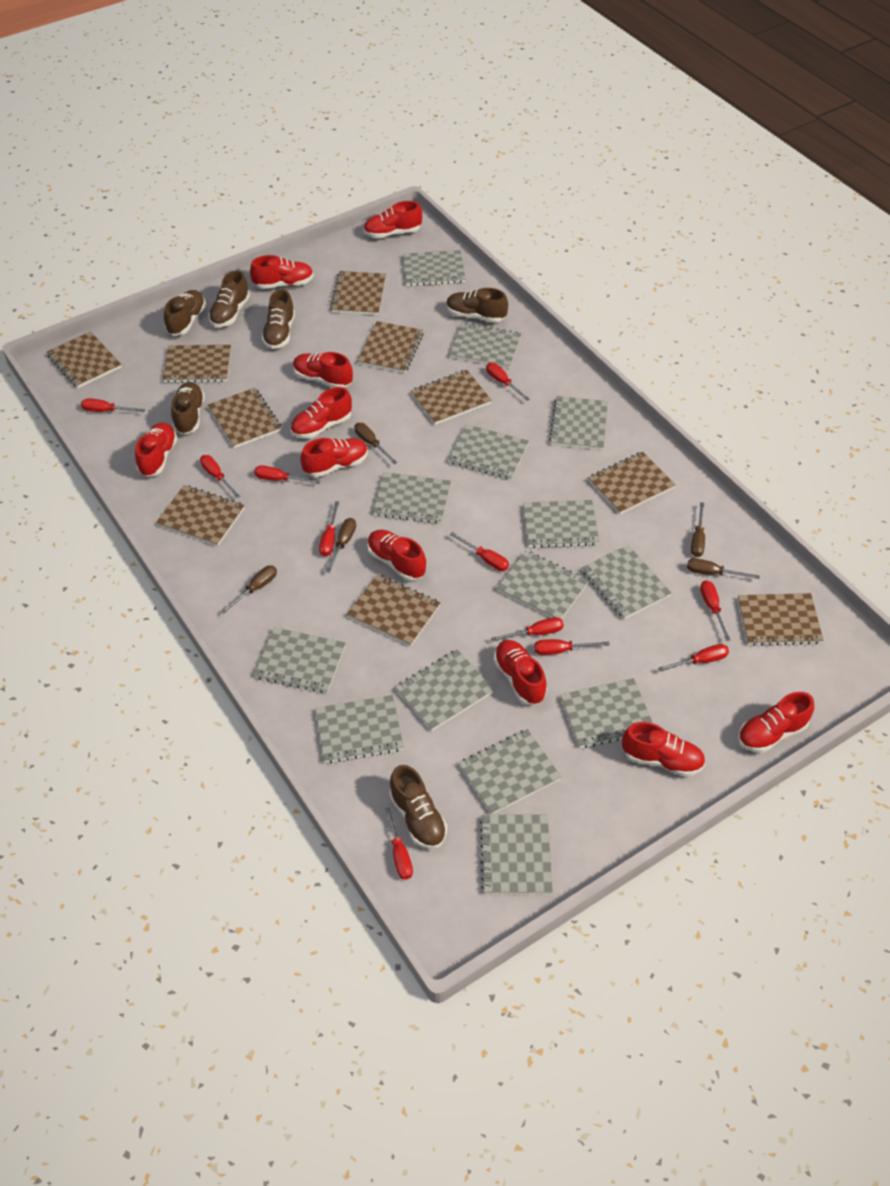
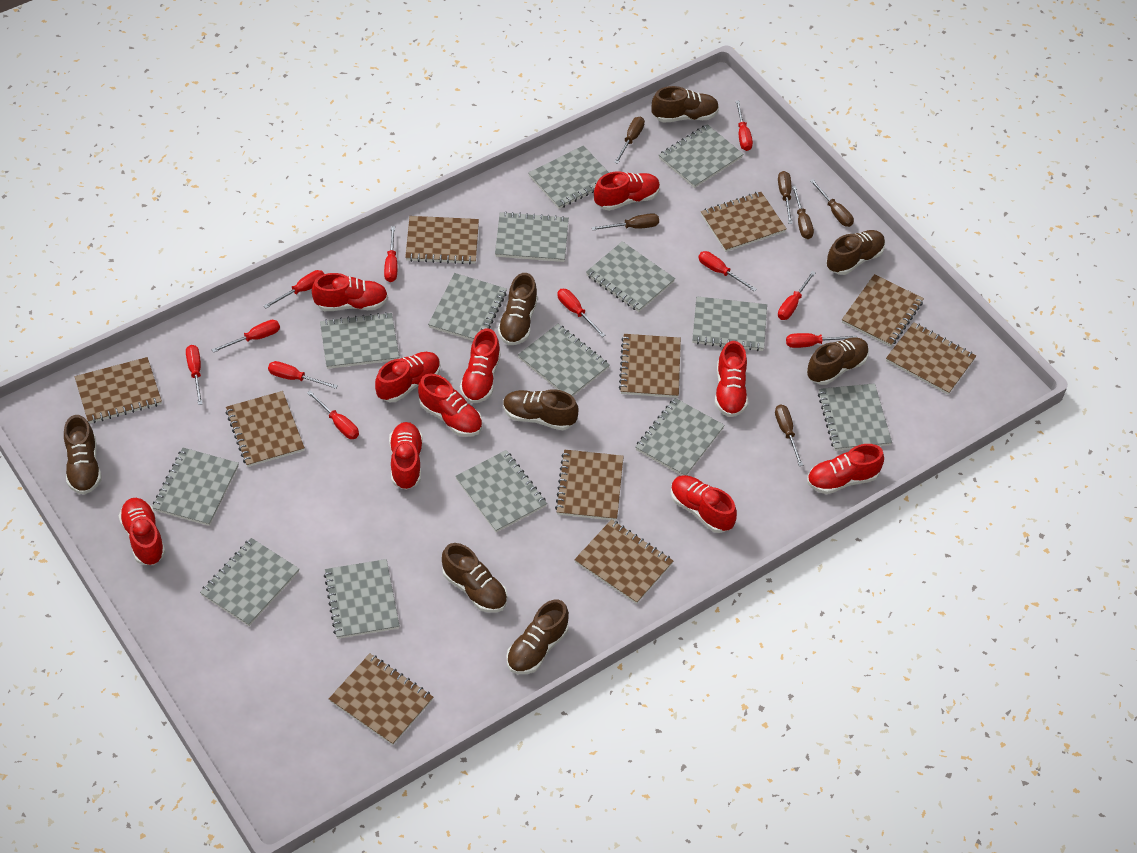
brown screwdriver: [221,565,277,613] [325,518,356,573] [355,423,397,464] [687,558,760,579] [691,502,705,557] = 5 -> [592,213,659,230] [614,117,645,164] [775,405,803,466] [778,171,793,224] [792,186,814,239] [810,179,854,227] = 6
brown shoe: [164,290,206,335] [171,382,205,434] [208,270,250,327] [261,289,295,349] [389,765,447,849] [447,288,508,323] = 6 -> [64,415,102,495] [442,543,507,613] [498,273,538,345] [503,389,578,430] [506,600,569,674] [652,86,719,123] [807,337,869,385] [826,230,885,275] = 8

